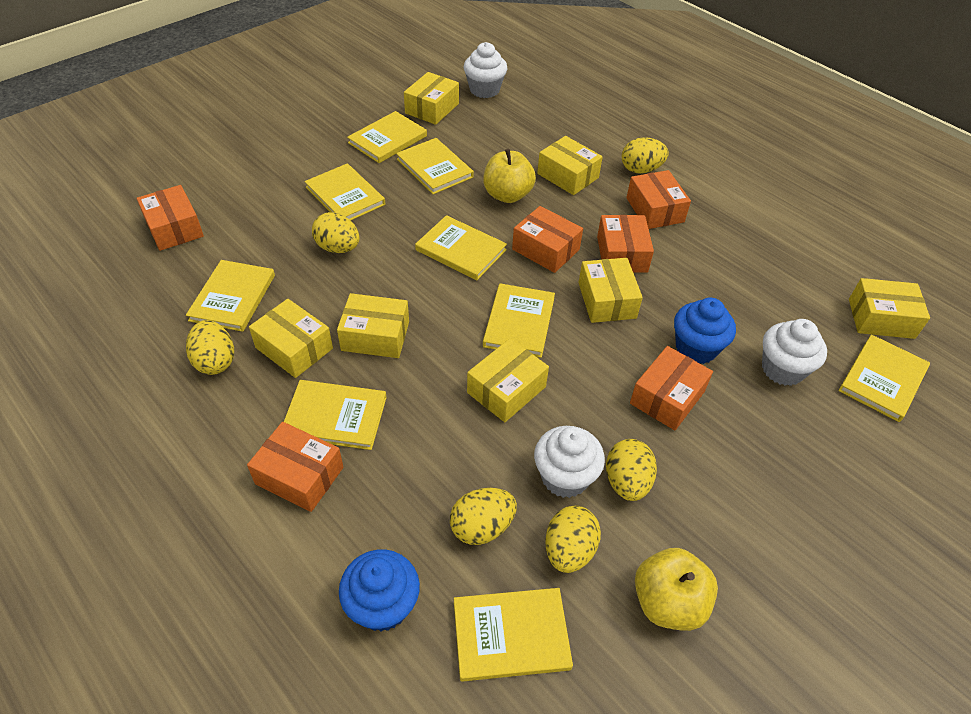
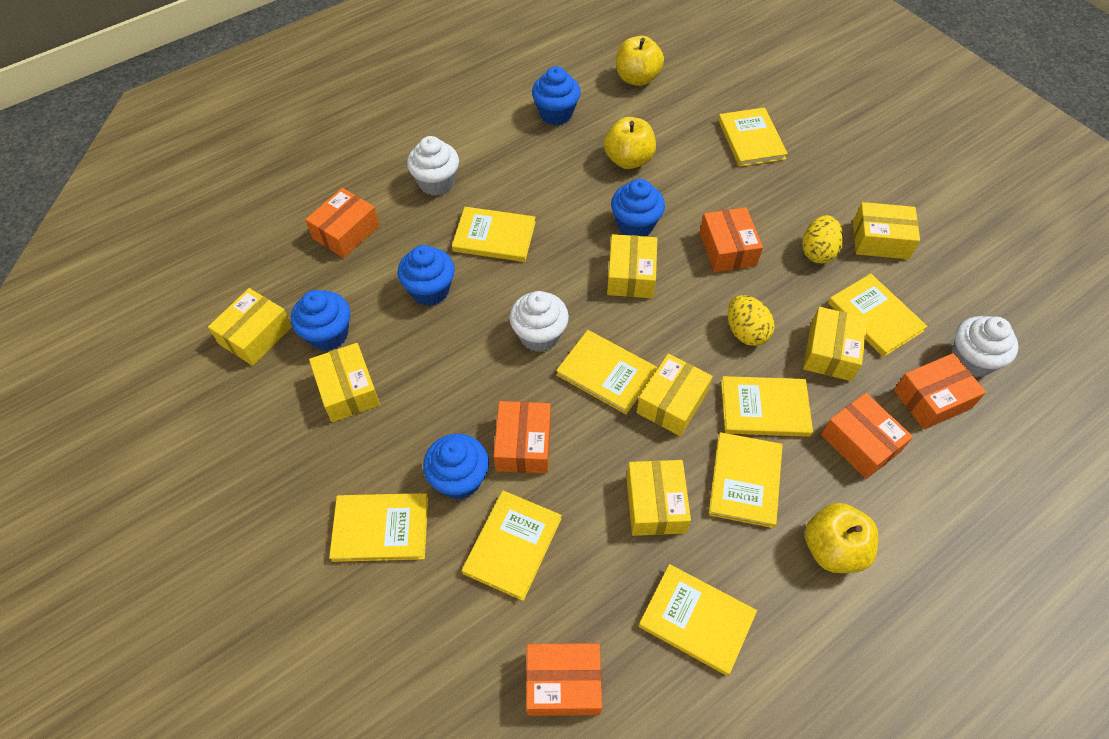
blue cupcake: [339,550,420,632] [674,298,736,364] = 2 -> [291,290,350,351] [397,245,455,306] [423,434,489,499] [532,66,581,125] [611,179,665,236] = 5
yellow apple: [483,149,536,203] [635,548,718,631] = 2 -> [604,117,656,169] [616,36,664,86] [805,503,879,573] = 3
yellow egg: [186,320,234,375] [312,212,359,253] [450,488,517,545] [545,506,601,573] [606,439,657,501] [622,137,669,174] = 6 -> [728,295,775,346] [802,215,844,264] = 2

